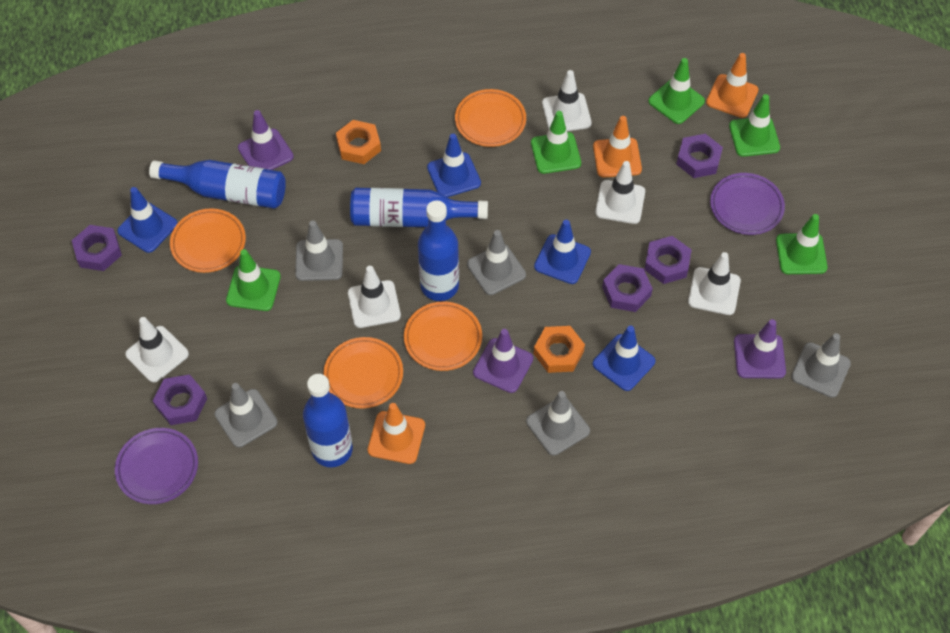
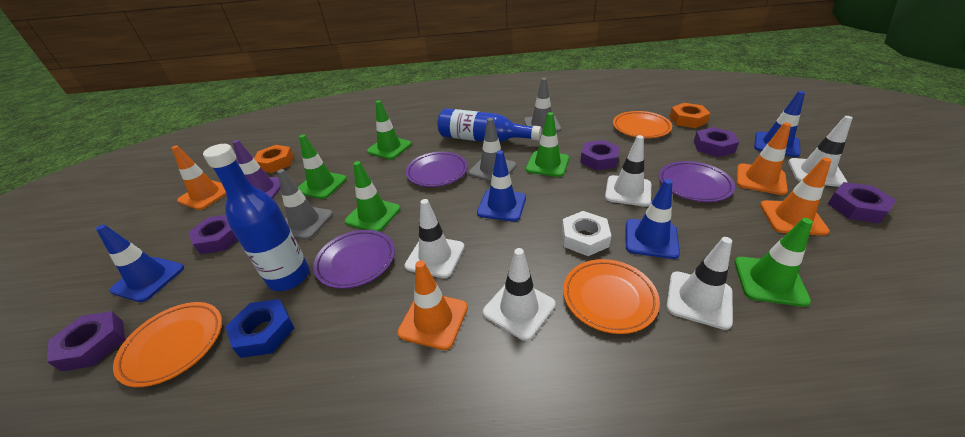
blue bottle: [149,160,286,209] [303,374,353,467] [350,188,488,227] [418,200,459,301] = 4 -> [203,144,309,291] [438,108,542,142] = 2
blue nut: none = 0 -> [225,299,294,358] = 1
grey traffic cone: [214,383,278,448] [295,220,343,281] [467,230,526,295] [526,391,590,456] [791,333,851,398] = 5 -> [277,169,333,240] [469,118,517,182] [524,78,561,134] = 3
orange plate: [170,208,246,273] [323,337,403,409] [404,301,482,371] [455,89,526,147] = 4 -> [113,302,222,387] [563,259,660,334] [613,111,672,138] = 3
orange traffic cone: [368,403,425,464] [593,116,642,178] [706,53,759,118] = 3 -> [171,145,226,210] [397,261,468,350] [737,123,791,195] [760,157,832,235] = 4
purple plate: [115,428,198,504] [710,173,785,235] = 2 -> [313,230,395,289] [406,152,468,187] [659,161,735,202] = 3
purple traffic cone: [238,110,294,170] [473,329,533,393] [734,319,786,378] = 3 -> [233,140,281,199] = 1
white nut: none = 0 -> [562,211,611,256] = 1

